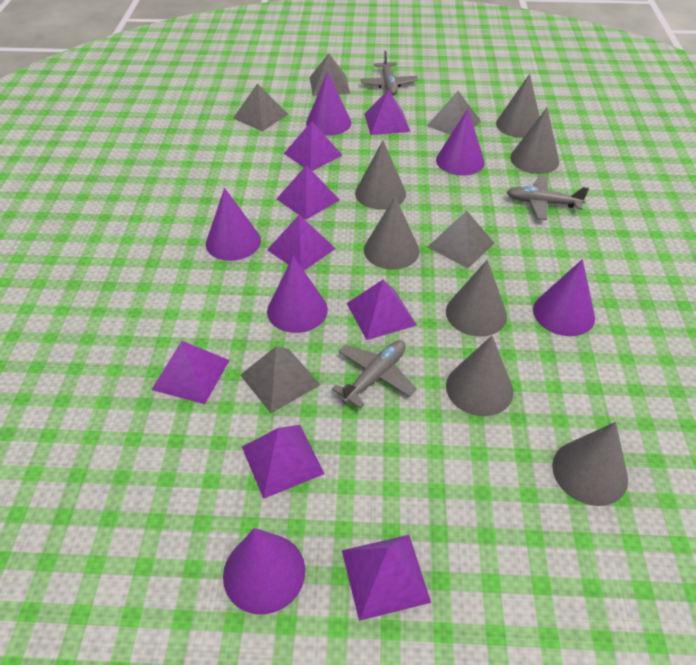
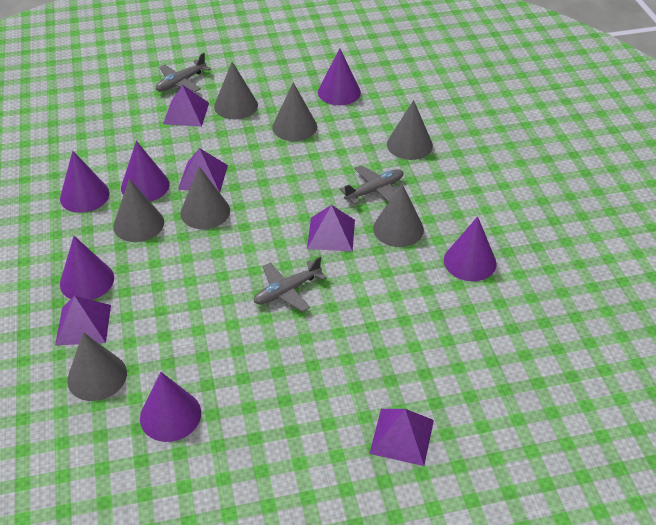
grey pyramid: [233,83,288,131] [240,346,320,413] [310,54,350,96] [427,91,481,135] [428,211,495,268] = 5 -> none = 0
purple pyramid: [151,341,230,404] [242,425,324,499] [267,215,336,271] [277,165,340,220] [284,121,343,171] [342,535,431,621] [347,280,417,340] [364,90,410,135] = 8 -> [55,296,111,345] [163,85,209,127] [178,148,228,193] [307,205,355,251] [369,409,434,466] = 5

